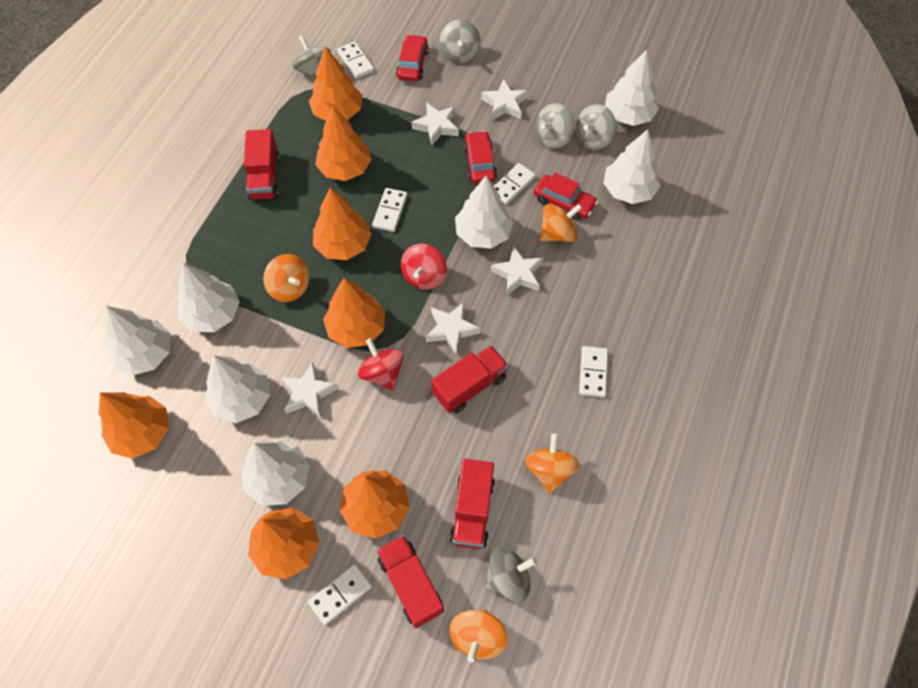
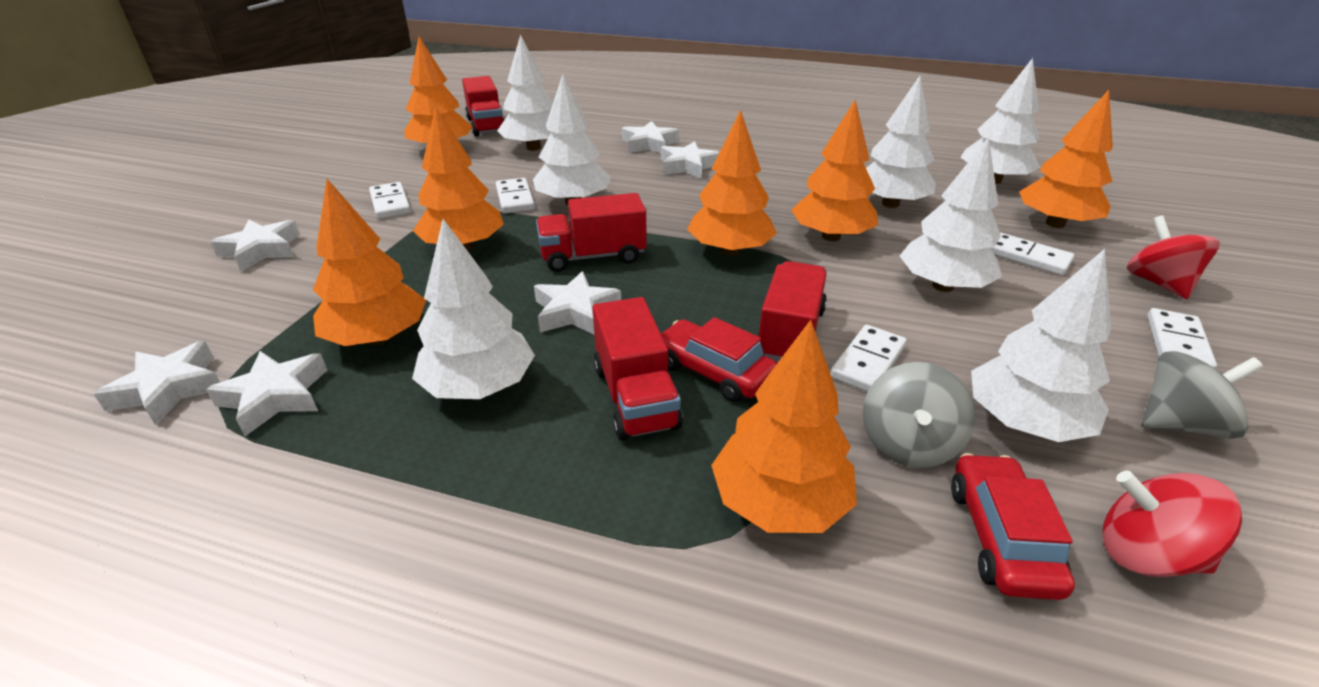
grey spinning top: [293,35,331,79] [439,20,481,63] [484,546,537,602] [535,103,575,149] [576,104,616,150] = 5 -> [863,362,976,468] [1142,351,1263,439] = 2
orange spinning top: [263,254,310,302] [449,610,507,662] [525,433,580,493] [540,204,582,242] = 4 -> none = 0
red car: [396,34,429,82] [464,131,497,184] [534,173,598,220] = 3 -> [661,317,777,402] [951,453,1075,600] = 2
white star: [281,363,338,418] [412,102,459,145] [426,302,480,355] [481,79,528,120] [491,245,543,295] = 5 -> [94,341,220,425] [206,351,327,436] [210,219,300,271] [534,271,621,335] [622,121,679,153] [661,141,719,179] = 6

